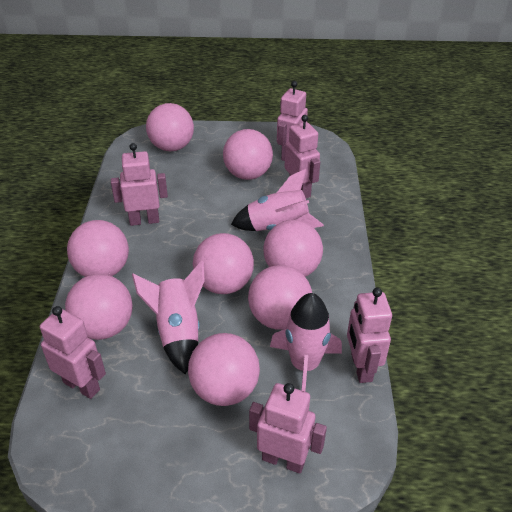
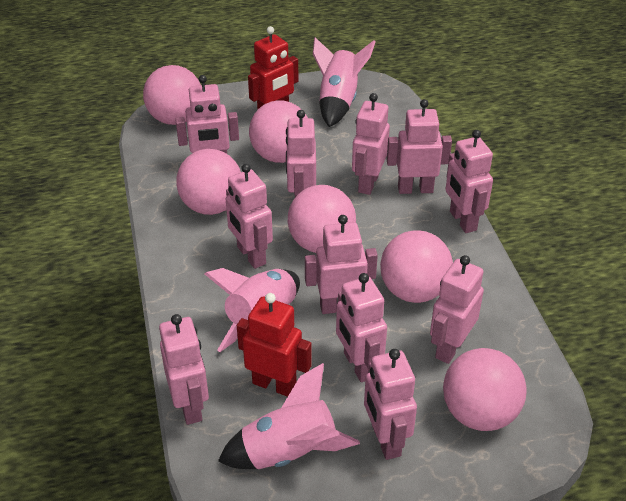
pink ball: [65,274,133,340] [67,220,129,277] [146,103,194,151] [188,333,260,406] [193,233,254,294] [223,129,273,180] [248,265,312,330] [263,220,323,277] = 8 -> [143,65,201,125] [176,149,241,215] [249,100,308,163] [288,185,356,253] [380,230,453,303] [443,348,527,431] = 6
pink robot: [40,306,106,399] [111,143,168,226] [249,383,327,474] [277,81,308,161] [284,115,320,198] [347,288,392,383] = 6 -> [159,314,209,425] [175,75,239,154] [226,164,273,269] [286,110,316,197] [305,215,378,314] [336,273,387,382] [352,93,390,195] [364,349,417,460] [387,99,452,194] [430,255,484,364] [445,130,493,233] = 11
red robot: none = 0 -> [237,293,312,397] [248,26,299,110] = 2

